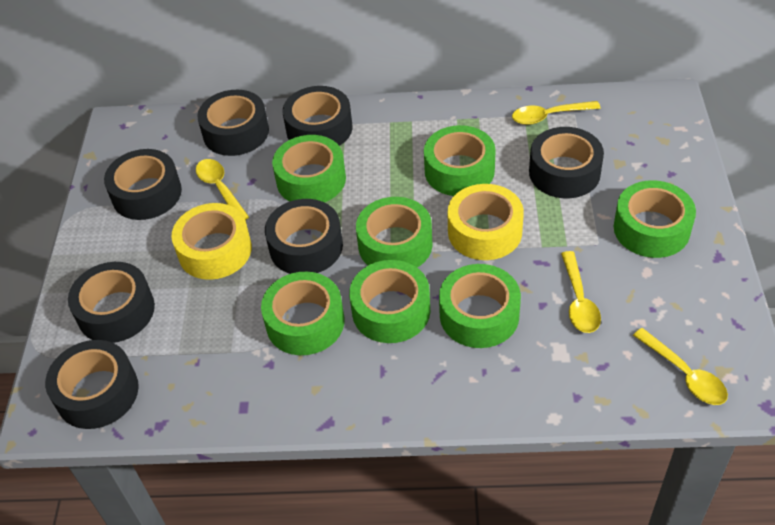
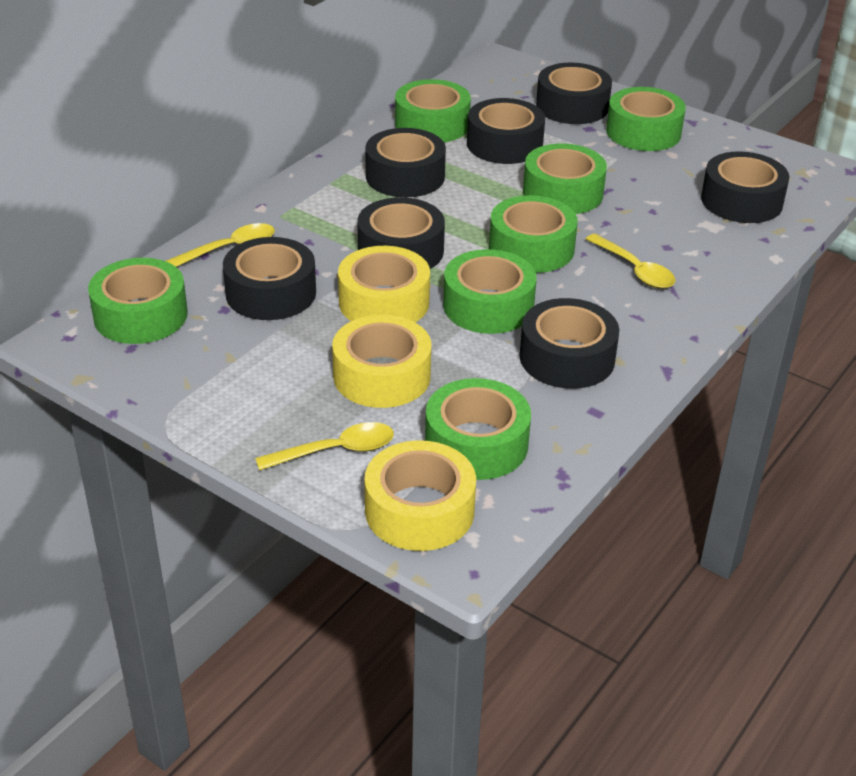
yellow spoon: [196,159,249,220] [512,101,601,125] [561,251,601,333] [633,328,728,405] = 4 -> [166,223,275,267] [255,422,394,470] [586,234,676,289] = 3
yellow tape: [172,203,252,280] [448,184,524,260] = 2 -> [332,315,431,408] [338,246,430,322] [364,440,476,551] = 3

